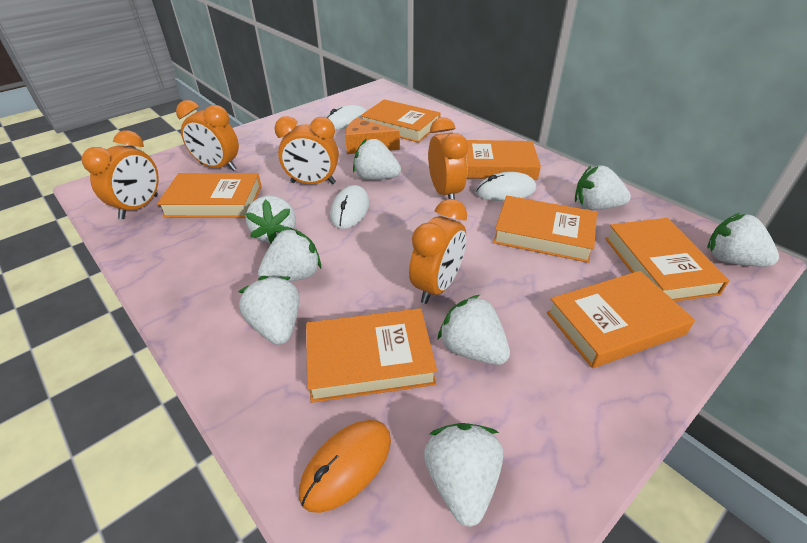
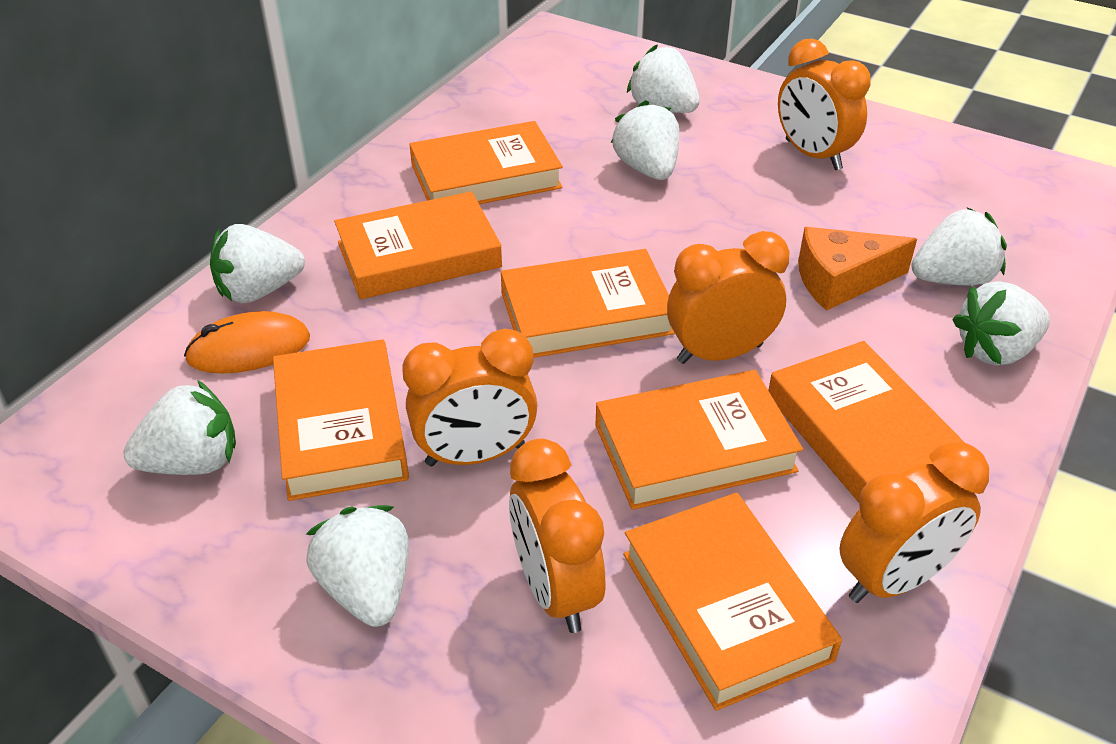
white mouse: [326,105,367,130] [330,185,369,229] [476,172,536,201] = 3 -> none = 0
white strawberry: [238,276,300,345] [245,195,296,243] [258,228,321,282] [353,138,401,180] [424,423,503,527] [438,295,510,365] [575,165,631,210] [708,213,779,267] = 8 -> [123,380,236,475] [210,224,305,304] [306,505,409,627] [611,100,679,180] [627,45,700,113] [911,207,1007,285] [952,281,1050,366] = 7

